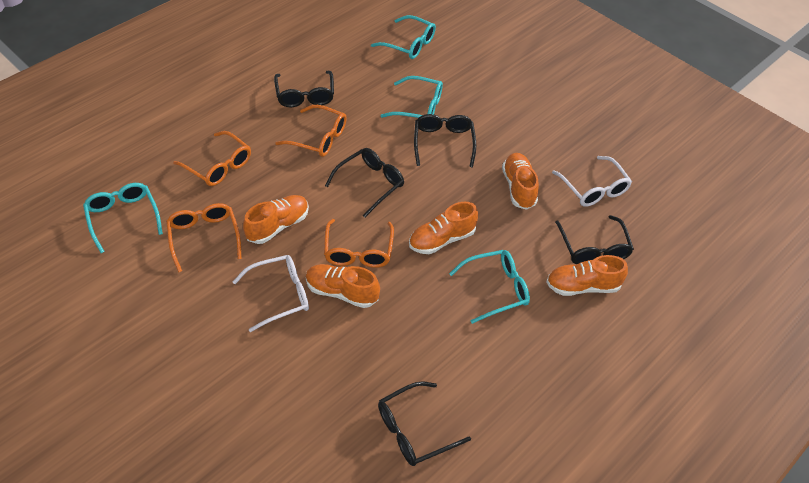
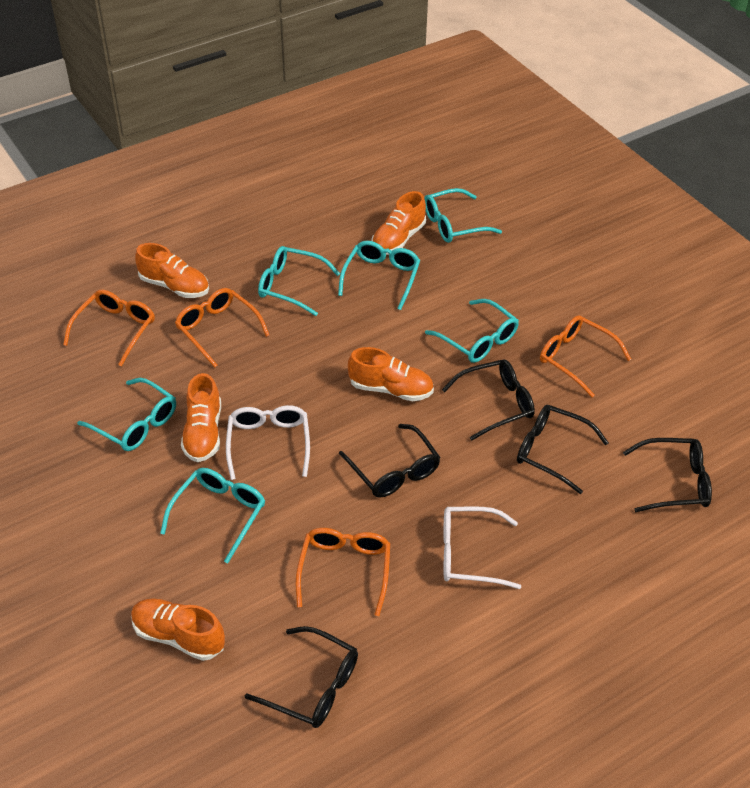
turquoise glasses: [83,183,163,253] [371,15,436,59] [380,76,443,118] [449,250,530,324] = 4 -> [77,378,176,451] [160,468,265,563] [258,246,340,316] [338,241,420,310] [424,188,502,243] [425,299,519,363] = 6

